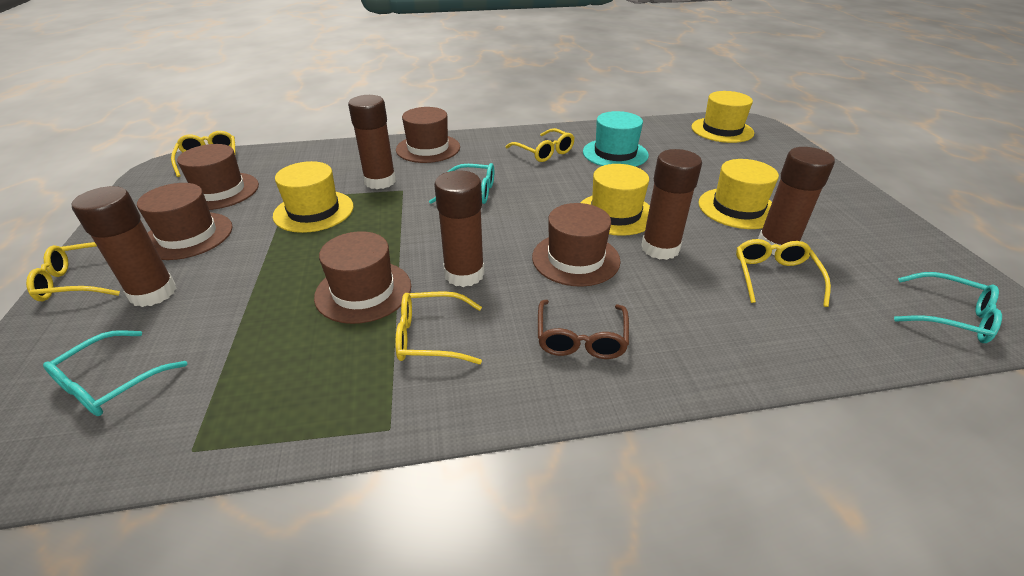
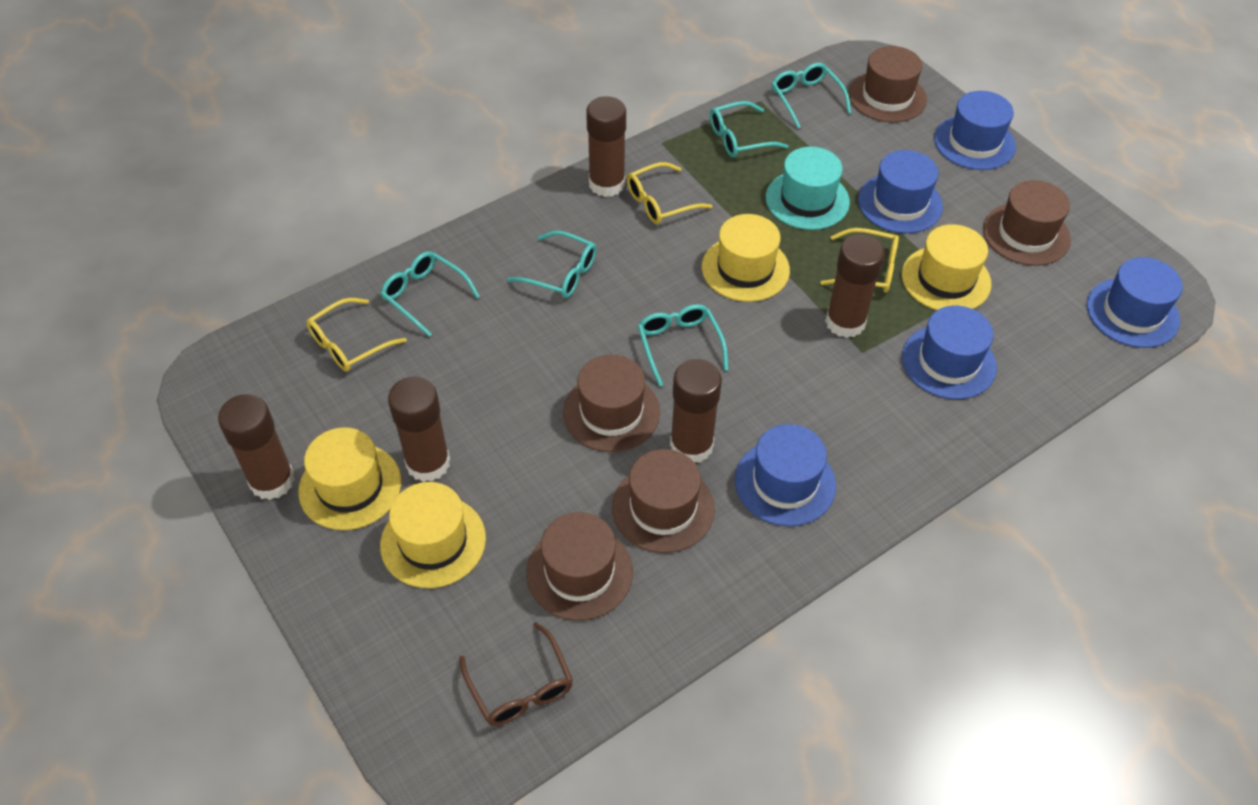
blue hat: none = 0 -> [735,424,836,526] [858,150,943,233] [902,306,997,399] [934,91,1016,170] [1087,257,1183,348] = 5
turquoise glasses: [43,330,188,416] [429,163,494,204] [894,272,1002,343] = 3 -> [381,251,480,337] [507,231,597,298] [637,304,728,386] [710,101,788,157] [772,63,851,128] = 5
yellow glasses: [26,242,120,301] [171,131,235,177] [395,291,482,364] [505,128,575,162] [736,239,831,307] = 5 -> [306,298,407,372] [627,162,712,224] [820,228,899,293] = 3

